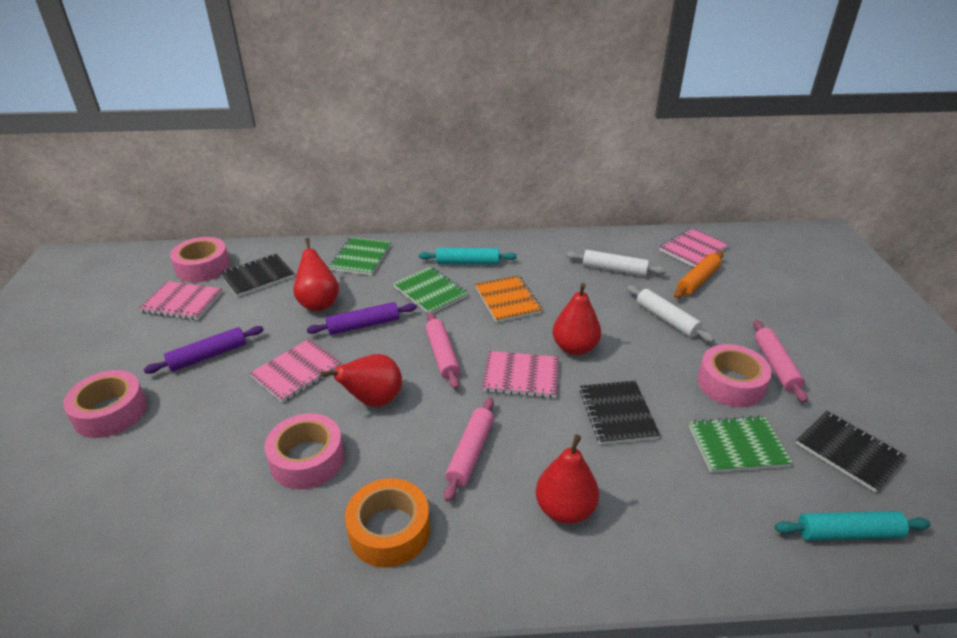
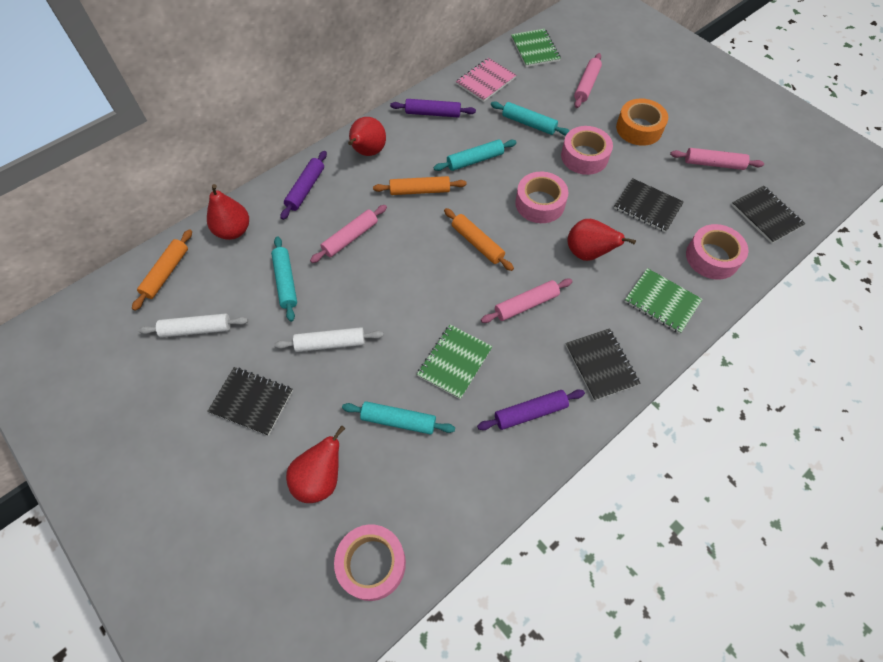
black notebook: [220,254,295,297] [580,381,660,445] [796,411,907,493] = 3 -> [207,367,293,436] [566,328,641,401] [614,178,684,232] [731,186,806,244] = 4
orange notebook: [475,275,543,323] = 1 -> none = 0
orange rolling pin: [674,251,724,298] = 1 -> [132,229,192,311] [373,176,467,195] [444,208,514,271] = 3
pink notebook: [139,281,223,320] [249,339,342,403] [482,351,559,398] [659,228,729,267] = 4 -> [456,58,516,102] = 1
pink rolling pin: [426,312,460,389] [444,397,494,502] [753,320,807,403] = 3 -> [310,205,387,263] [481,279,573,323] [574,53,602,108] [670,148,764,170] = 4
purple rolling pin: [143,326,264,374] [307,302,417,335] = 2 -> [280,151,327,220] [390,99,476,118] [477,389,585,430] = 3
turquoise rolling pin: [419,248,517,264] [775,511,931,540] = 2 -> [271,236,297,322] [342,401,455,435] [433,139,517,171] [491,101,569,136] = 4

